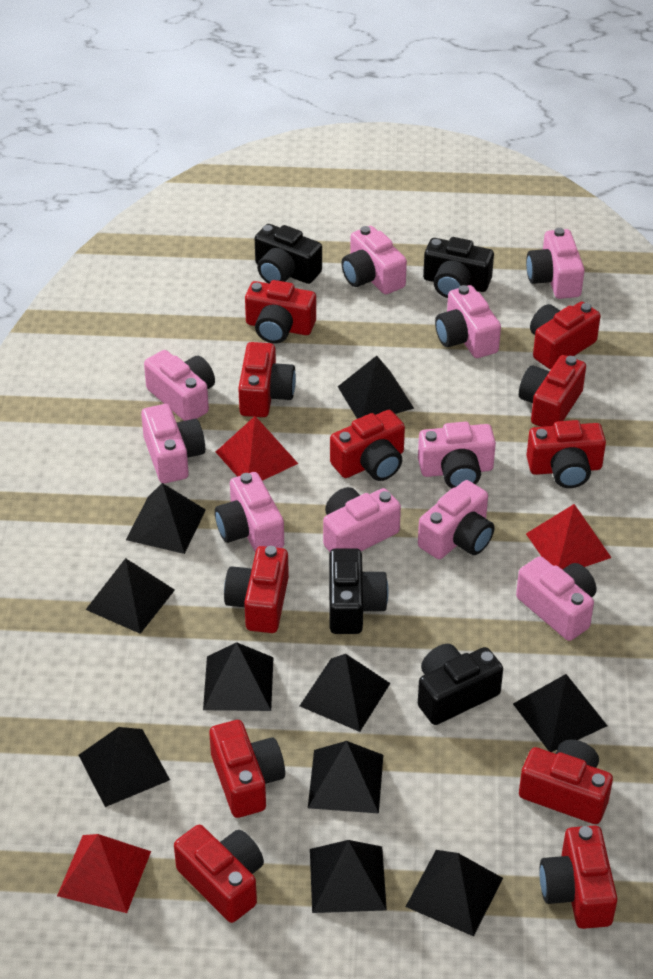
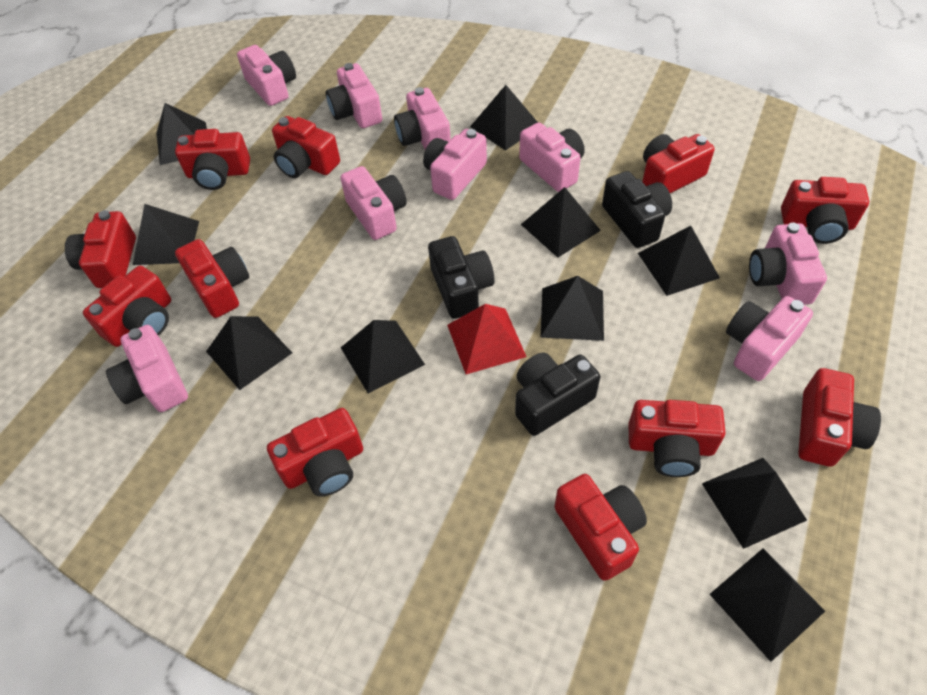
black camera: [255,224,322,284] [329,548,388,634] [418,644,503,725] [423,237,494,298] = 4 -> [428,236,495,319] [515,352,600,436] [602,171,672,248] = 3
pink camera: [141,404,205,483] [144,350,215,421] [215,472,284,552] [323,487,401,552] [342,226,407,294] [418,422,496,488] [418,480,494,559] [435,285,501,358] [516,556,596,641] [526,228,585,299] = 10 -> [106,325,188,412] [237,45,296,106] [326,63,382,128] [340,166,407,240] [394,87,451,150] [423,129,487,200] [519,122,585,192] [726,296,813,381] [749,223,827,305] = 9
red pyramid: [57,834,151,913] [216,416,298,481] [526,504,611,569] = 3 -> [447,304,526,374] = 1

